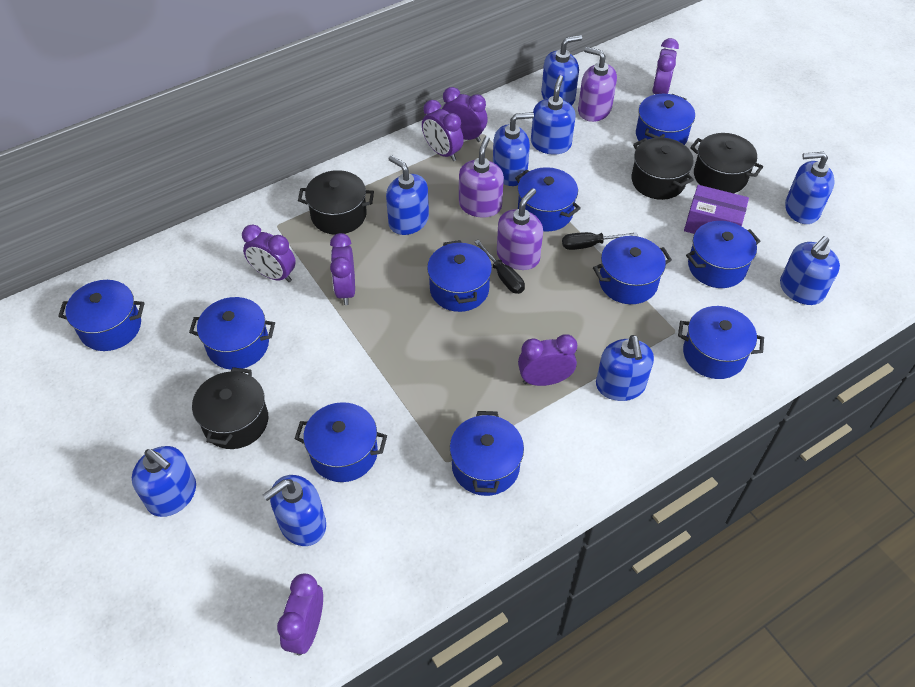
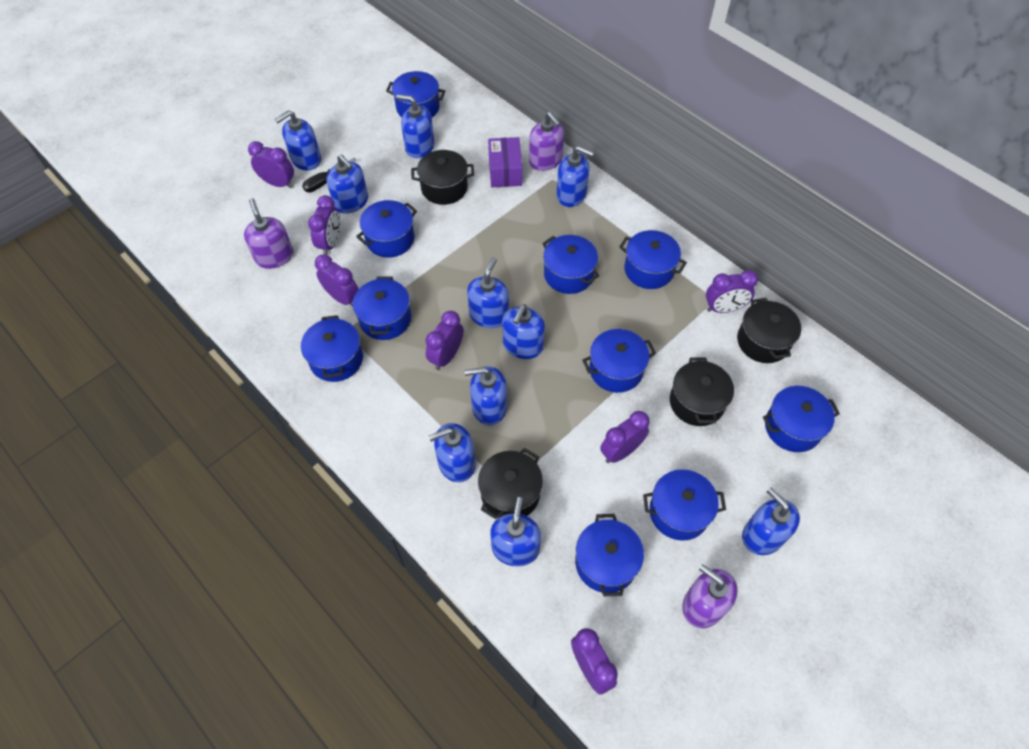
black screwdriver: [474,240,525,294] [562,232,638,250] = 2 -> [302,158,356,192] = 1
blue soap dispenser: [132,446,196,517] [263,475,326,546] [386,155,429,235] [493,112,534,186] [531,75,576,154] [541,35,582,105] [596,335,654,401] [780,236,840,305] [785,152,835,224] = 9 -> [275,110,321,170] [326,154,368,214] [396,94,435,158] [429,423,476,482] [465,366,507,425] [467,258,509,328] [490,497,541,567] [502,304,545,359] [556,146,594,207] [742,488,800,555] = 10

